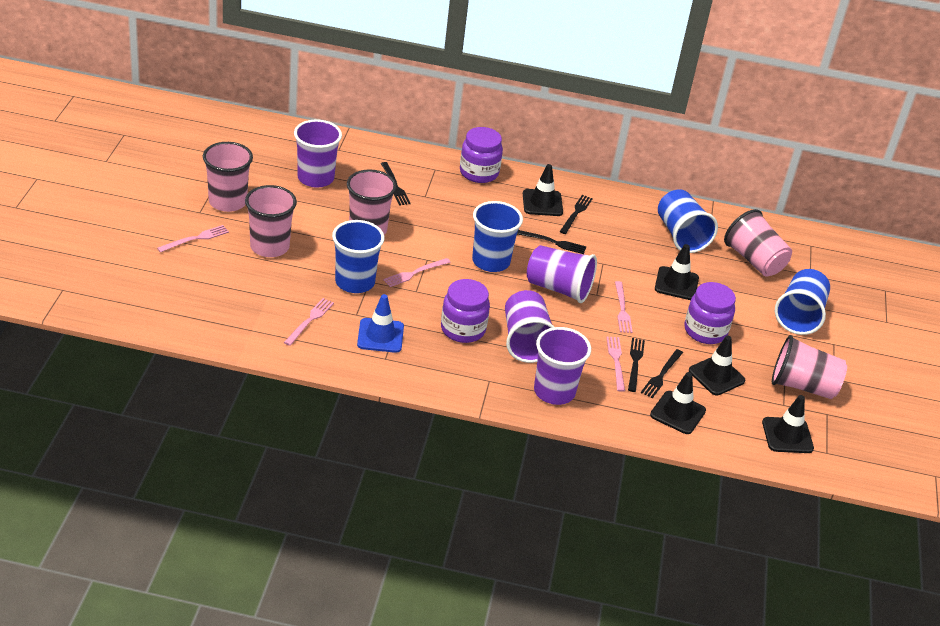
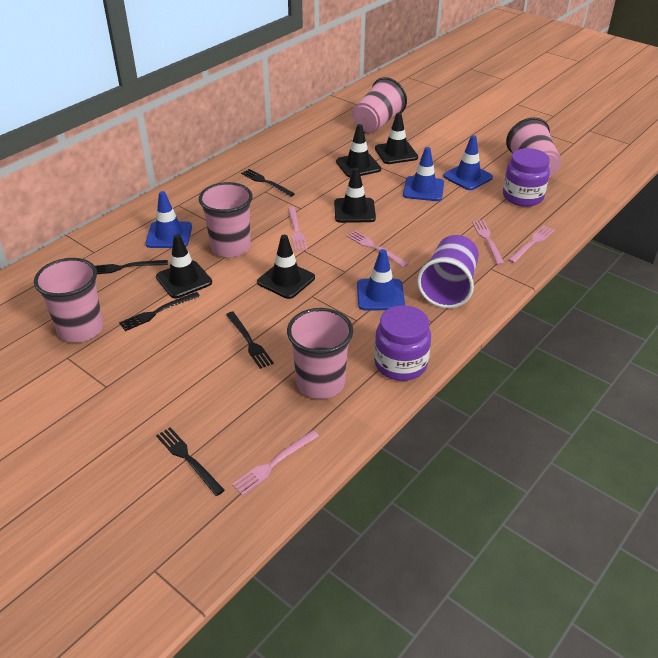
blue cup: [332,220,384,293] [472,201,523,272] [658,189,718,253] [775,269,830,335] = 4 -> none = 0
blue traffic cone: [357,294,404,353] = 1 -> [145,191,192,248] [357,249,405,310] [403,147,444,201] [443,135,493,190] = 4
purple cup: [294,120,342,188] [505,290,554,363] [527,245,597,303] [534,327,591,405] = 4 -> [417,235,479,308] = 1
purple jar: [441,279,490,343] [460,127,503,183] [685,282,736,344] = 3 -> [374,305,431,381] [503,148,550,207] = 2

